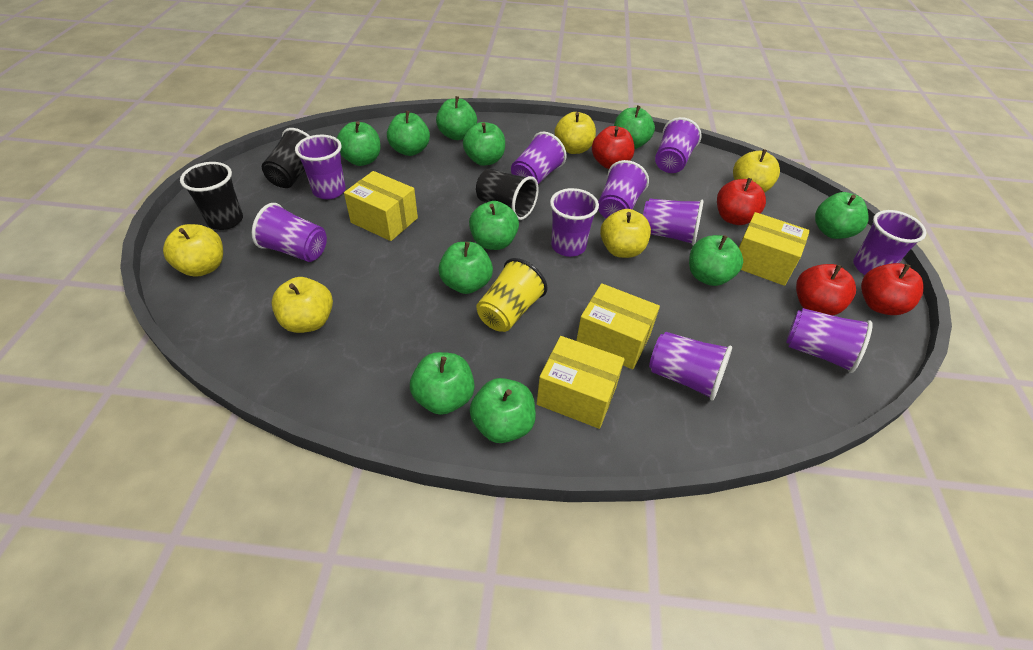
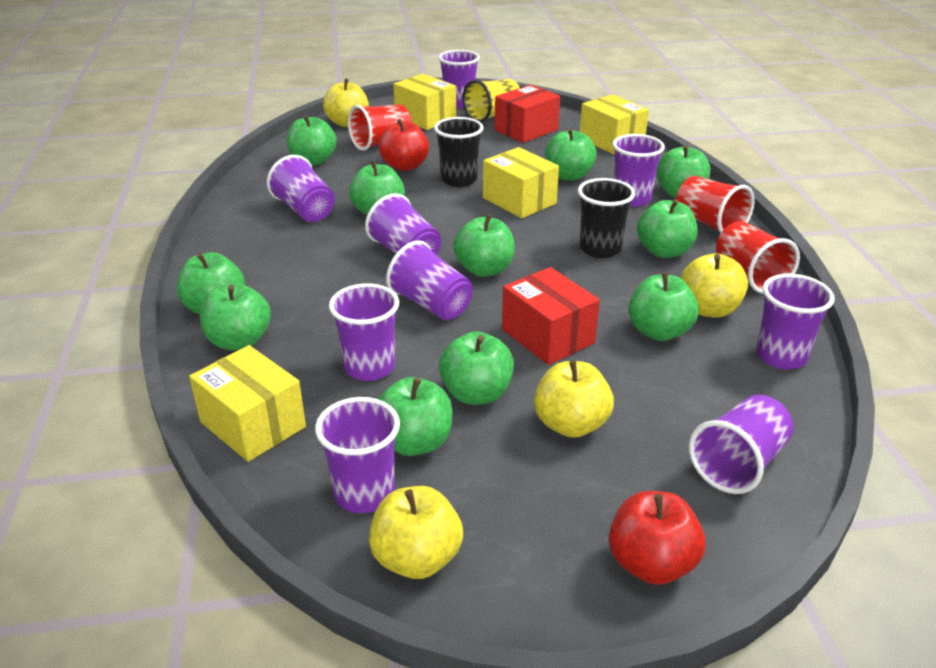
black cup: [180,162,243,230] [262,128,310,188] [476,168,539,220] = 3 -> [434,117,484,187] [578,178,635,258] = 2
purple cup: [252,203,327,262] [295,135,346,199] [511,132,566,184] [550,188,599,257] [598,160,649,218] [643,199,704,245] [649,332,732,401] [655,117,701,173] [786,308,873,373] [853,210,926,275] = 10 -> [267,155,335,222] [315,397,400,513] [329,283,399,381] [365,193,441,255] [386,241,473,320] [438,50,480,109] [612,134,665,207] [689,395,794,494] [756,274,835,370] = 9
red apple: [592,126,635,169] [717,178,766,225] [796,264,856,315] [861,263,924,315] = 4 -> [379,119,429,171] [609,491,706,585] = 2
red box: none = 0 -> [495,85,560,143] [502,267,600,365] = 2
red cup: none = 0 -> [348,104,412,151] [676,176,755,233] [716,221,800,294] = 3
yellow apple: [163,224,223,277] [271,277,333,333] [555,112,596,154] [600,209,651,258] [733,149,780,193] = 5 -> [323,78,369,127] [369,486,463,579] [534,360,614,438] [681,253,748,318] = 4

